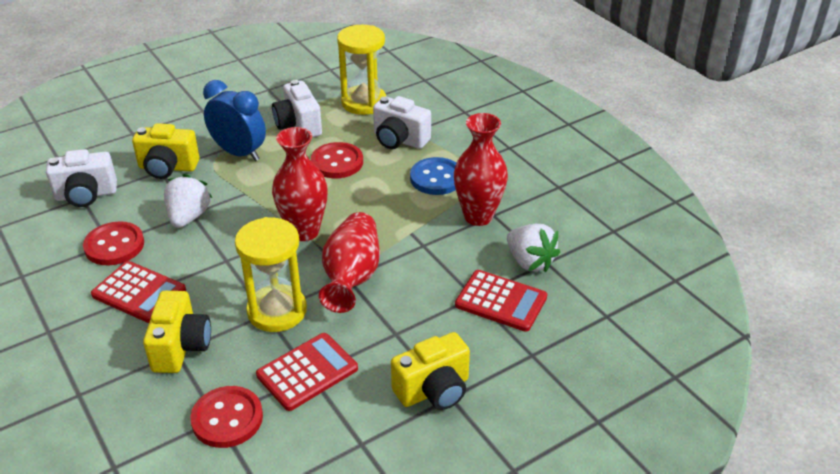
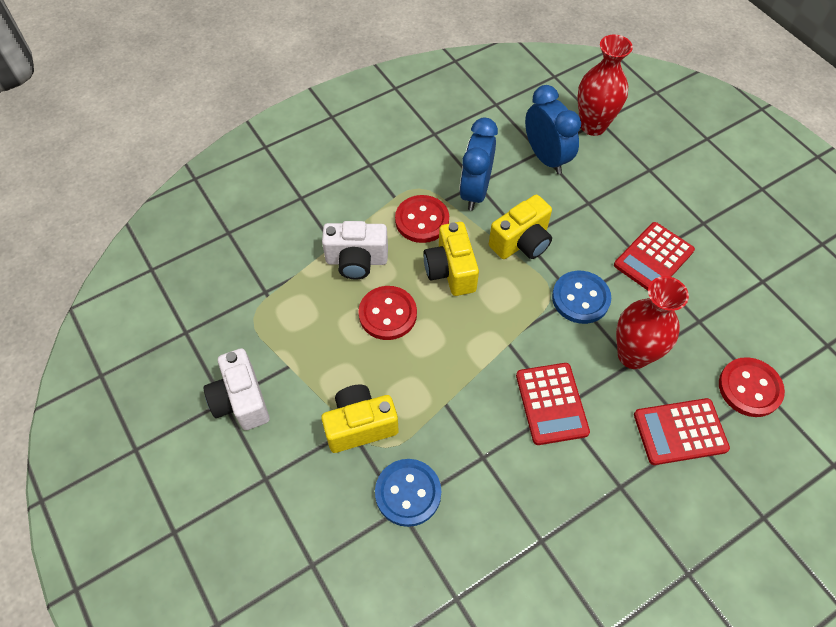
blue button: [410,157,456,195] = 1 -> [375,459,441,527] [552,271,611,324] = 2
blue clock: [203,80,266,161] = 1 -> [459,118,498,211] [525,85,581,174] = 2
red vase: [272,127,328,241] [319,212,380,313] [454,113,508,226] = 3 -> [577,35,633,136] [616,276,689,369] = 2
white camera: [46,149,117,207] [272,80,322,137] [373,96,431,149] = 3 -> [204,348,270,430] [322,221,388,280] = 2
white strawberry: [164,174,212,228] [507,224,560,272] = 2 -> none = 0
yellow hourglass: [235,217,307,332] [337,25,386,115] = 2 -> none = 0

